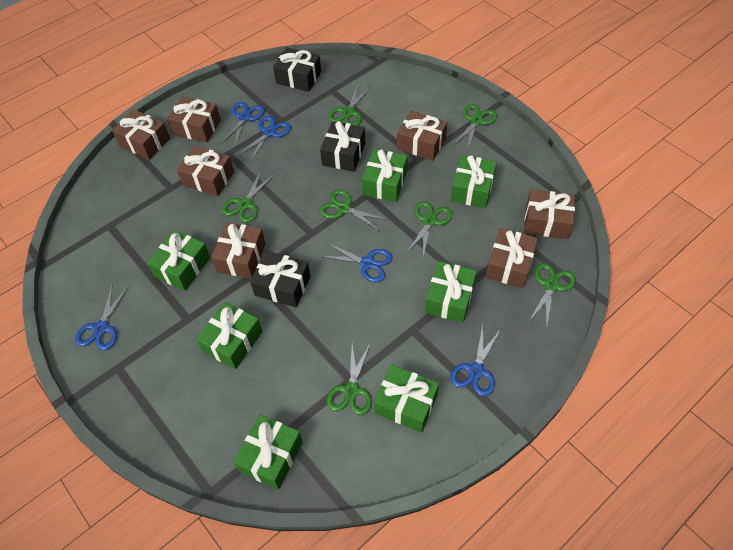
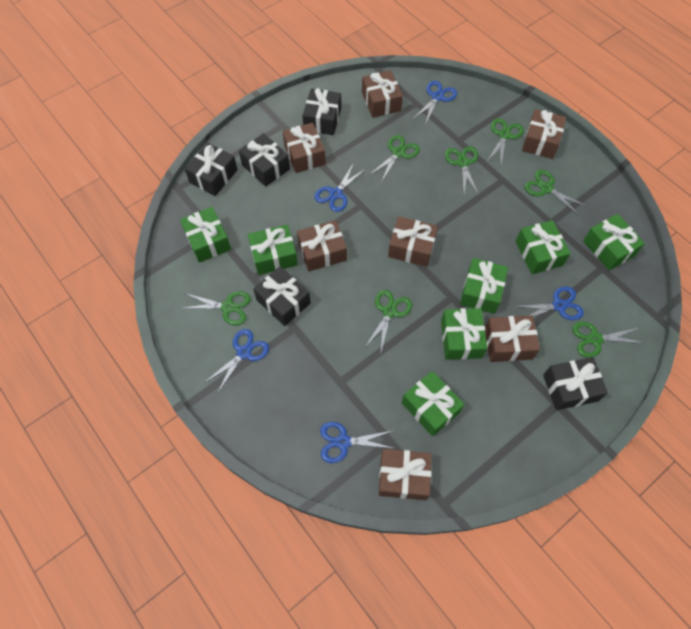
black gift: [250,251,311,307] [273,47,321,92] [320,121,365,172] = 3 -> [185,143,237,196] [239,133,290,187] [253,266,310,326] [302,88,341,135] [543,357,608,410] = 5

